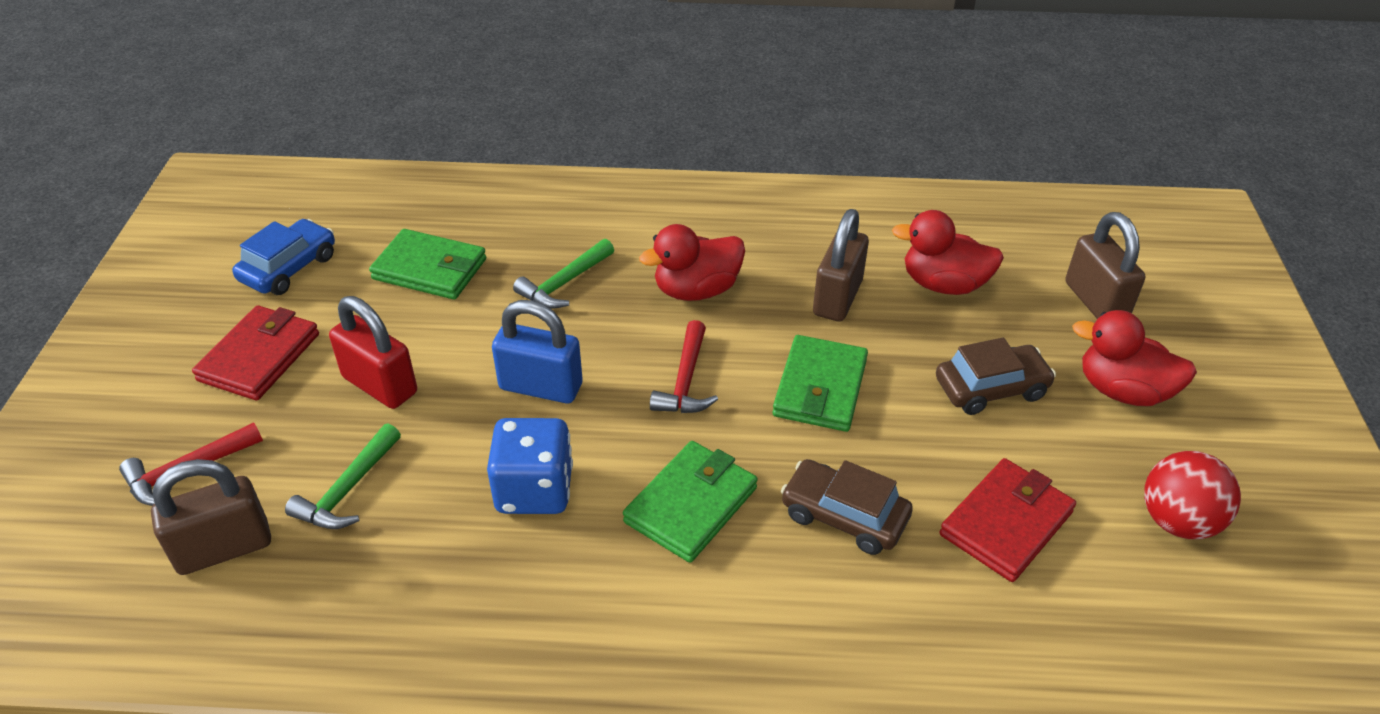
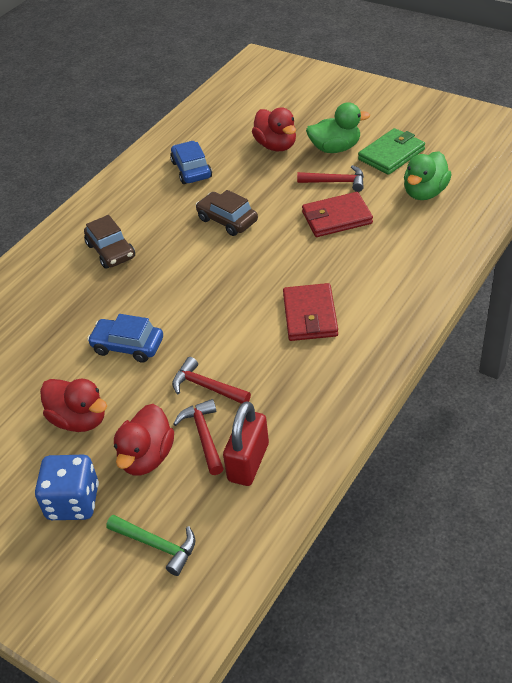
blue car: [232,219,335,295] = 1 -> [87,314,163,363] [170,141,212,184] = 2
blue padlock: [492,300,583,403] = 1 -> none = 0
brown padlock: [151,459,271,575] [813,209,869,322] [1065,212,1145,319] = 3 -> none = 0
green duck: none = 0 -> [306,102,370,153] [404,151,452,200] = 2
green hammer: [285,423,401,529] [513,239,614,309] = 2 -> [106,515,195,576] = 1
green wallet: [369,229,486,300] [623,441,758,563] [773,335,868,432] = 3 -> [358,128,425,175] = 1
red ball: [1144,451,1241,539] = 1 -> none = 0
red hammer: [119,422,263,506] [650,320,718,413] = 2 -> [172,357,251,404] [173,399,224,475] [297,165,364,192] = 3

